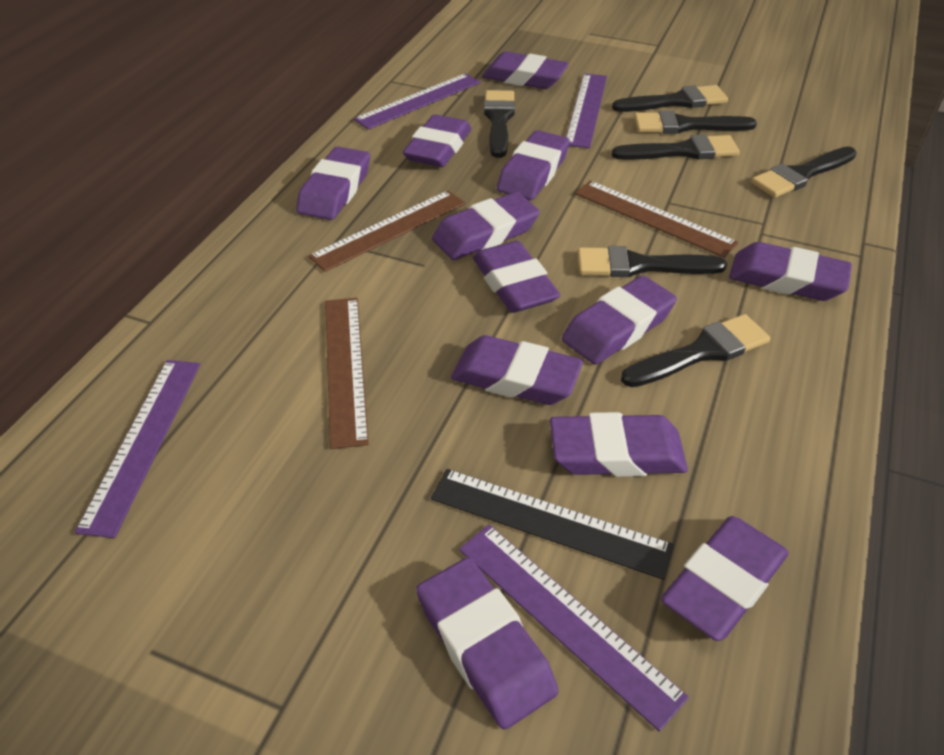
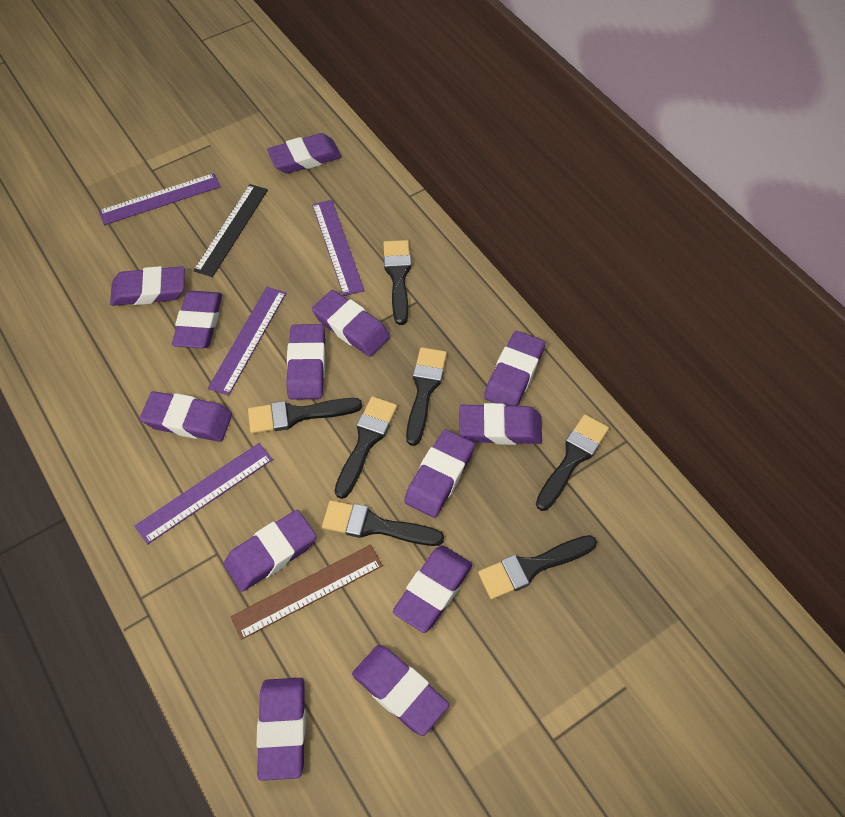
brown ruler: [308,190,466,272] [325,298,369,449] [575,181,739,258] = 3 -> [230,544,383,640] = 1
purple eraser: [296,147,370,220] [403,114,471,167] [416,557,558,730] [432,192,540,260] [451,335,583,405] [473,241,560,313] [482,51,569,89] [497,130,570,200] [550,412,688,477] [562,276,677,365] [661,516,789,641] [729,242,852,301] = 12 -> [110,266,185,306] [140,391,232,442] [172,291,222,348] [224,510,316,592] [256,678,306,781] [267,133,341,174] [286,324,325,400] [312,290,390,357] [352,645,449,736] [392,545,473,633] [404,430,475,518] [459,403,542,445] [484,331,545,406] = 13

